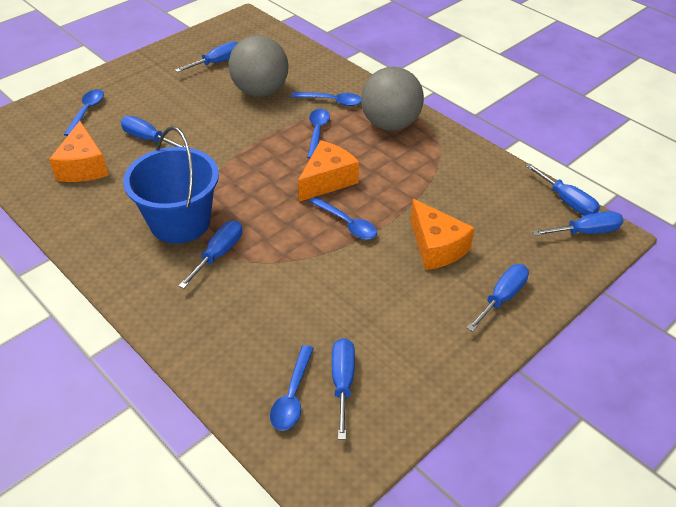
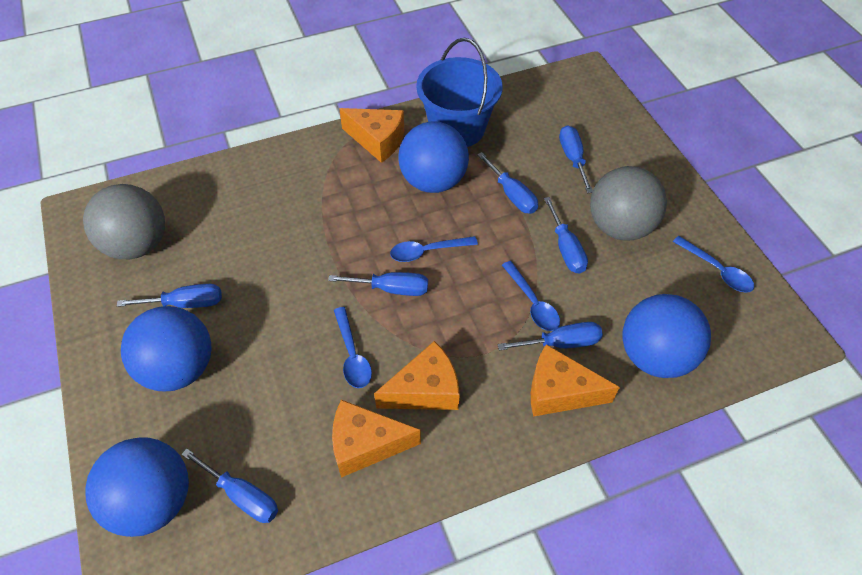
blue ball: none = 0 -> [85,437,189,537] [121,306,212,391] [399,121,469,193] [622,294,711,378] = 4
blue spoon: [64,89,104,136] [270,345,314,431] [291,92,361,106] [307,109,330,159] [309,196,377,240] = 5 -> [334,307,372,388] [390,236,478,262] [502,261,560,331] [673,236,754,293] = 4
orange cheese: [49,121,109,182] [298,140,359,202] [411,199,475,270] = 3 -> [332,400,421,478] [339,108,404,163] [374,341,460,410] [531,344,620,417] = 4

